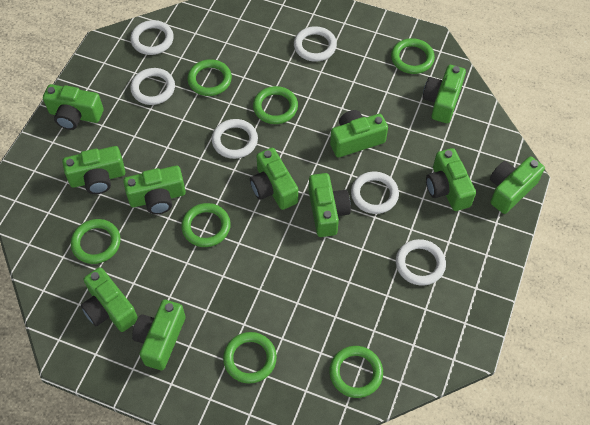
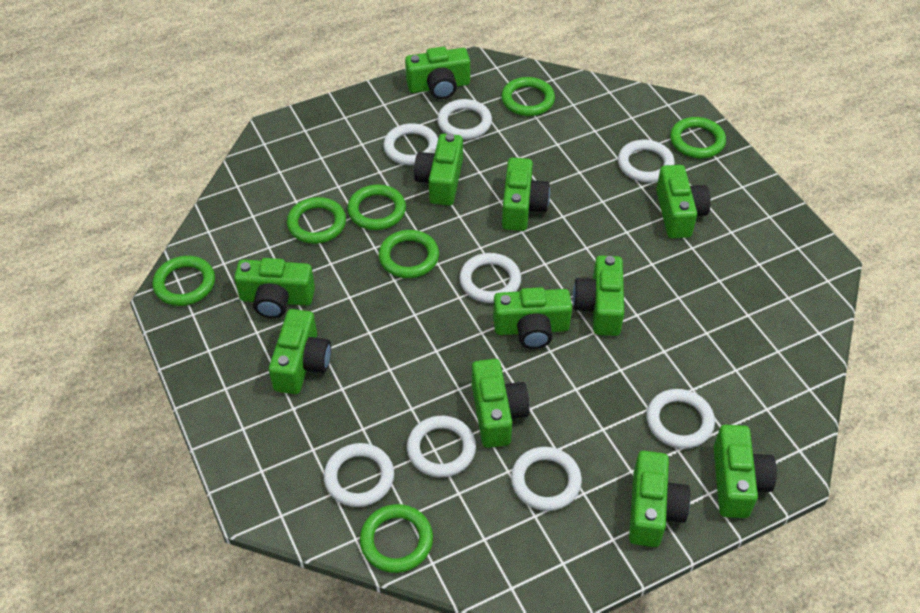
white ring: [130,68,175,105] [131,20,174,55] [212,119,258,159] [294,26,337,62] [351,172,399,214] [396,239,446,286] = 6 -> [324,443,394,507] [383,123,438,165] [407,416,476,477] [437,99,492,140] [460,253,521,303] [511,447,582,511] [618,140,675,182] [646,389,715,449] = 8

